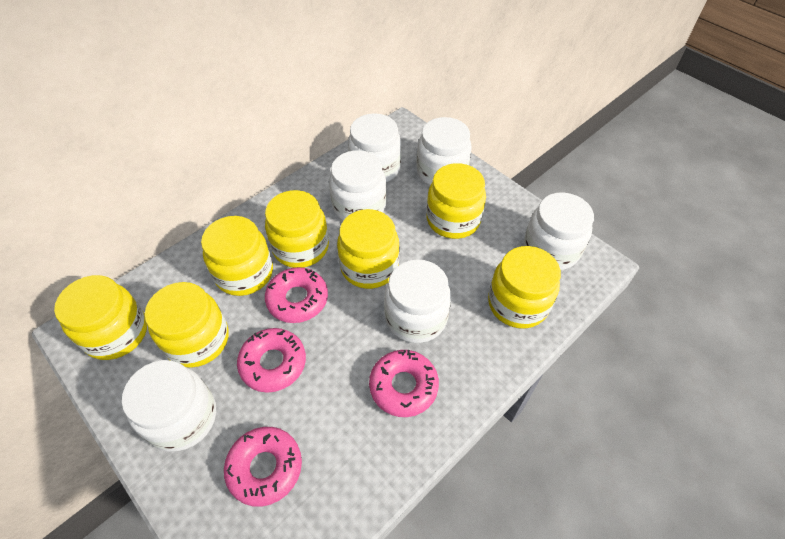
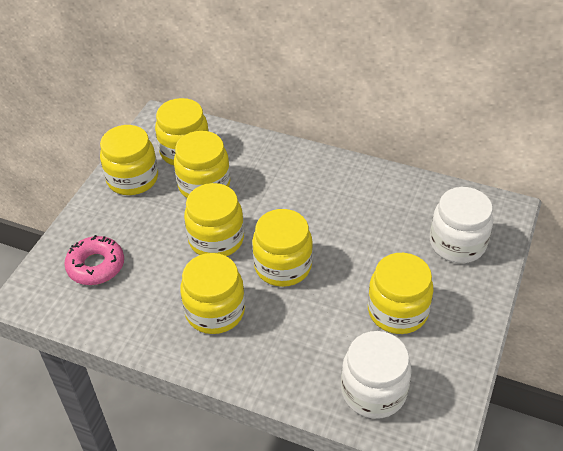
pink donut: [224,427,302,507] [237,328,306,393] [265,267,328,323] [369,350,439,417] = 4 -> [64,235,124,285] = 1
white jar: [122,360,216,451] [329,150,387,221] [348,114,401,182] [384,259,451,343] [417,117,472,185] [524,192,594,270] = 6 -> [341,331,411,419] [430,187,493,263] = 2

